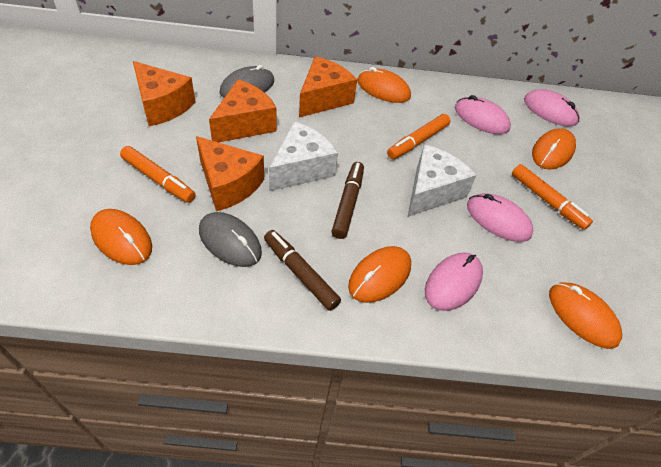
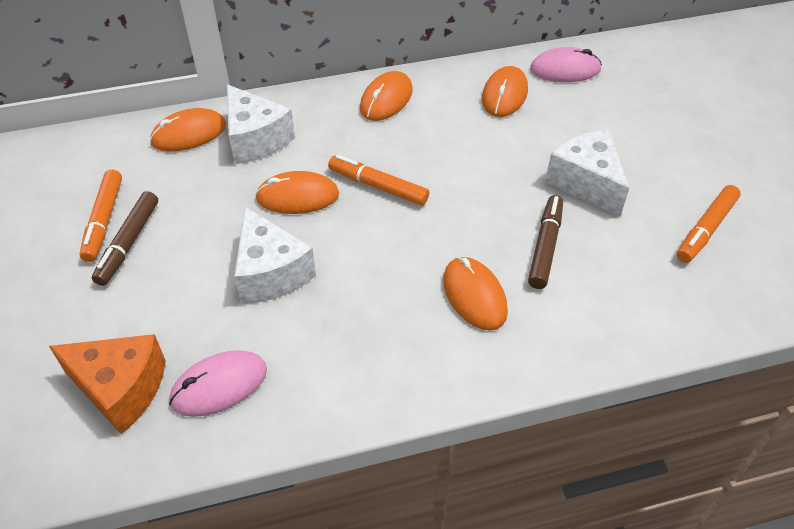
grey mouse: [199,212,262,267] [220,65,274,98] = 2 -> none = 0
orange cheese: [133,61,196,126] [196,136,264,211] [209,79,276,142] [299,56,357,118] = 4 -> [49,334,166,434] = 1
pink mouse: [425,252,483,311] [455,95,511,134] [467,193,534,242] [524,89,580,127] = 4 -> [169,350,267,417] [530,47,602,82] = 2
white cheese: [269,121,338,191] [408,144,476,217] = 2 -> [227,84,295,164] [234,206,316,304] [545,130,629,216] = 3

